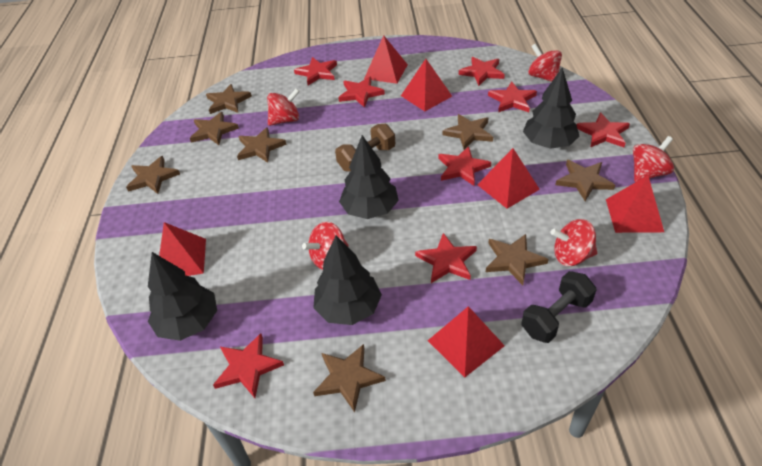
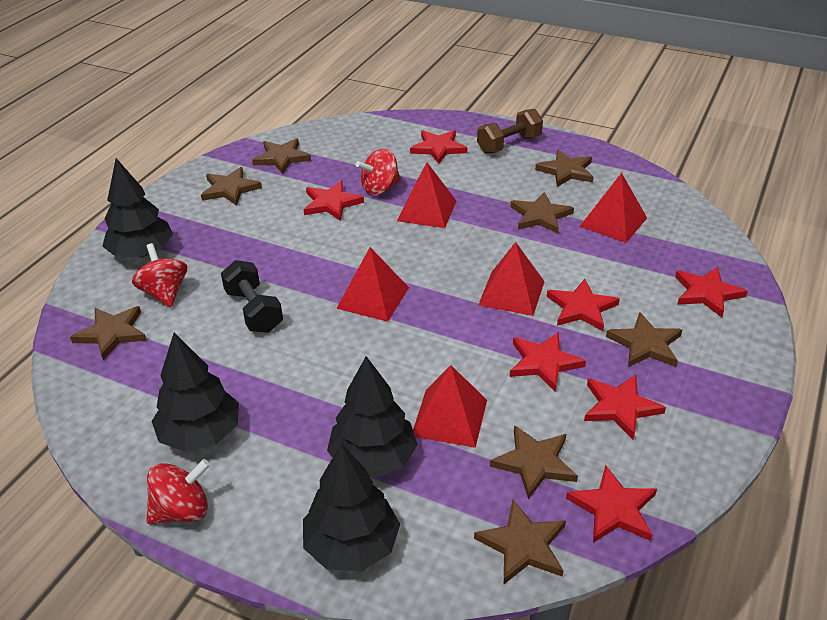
red pyramid: [159,222,206,276] [364,35,408,84] [401,59,452,111] [428,306,505,377] [477,148,540,209] [606,176,664,233] = 6 -> [336,247,409,322] [397,162,456,228] [413,365,487,448] [478,242,545,316] [580,173,647,243] = 5
red spinning top: [267,88,300,126] [302,222,349,270] [528,44,562,82] [551,219,597,266] [633,136,674,182] = 5 -> [132,243,187,307] [146,459,210,524] [356,149,401,196] = 3
red star: [213,333,284,398] [294,57,337,85] [338,77,385,108] [415,233,477,283] [439,146,491,186] [459,57,505,86] [488,81,537,112] [577,112,630,148] = 8 -> [303,181,364,221] [410,130,468,164] [510,332,586,392] [547,279,620,331] [566,465,657,543] [584,375,666,439] [675,267,748,317] = 7

